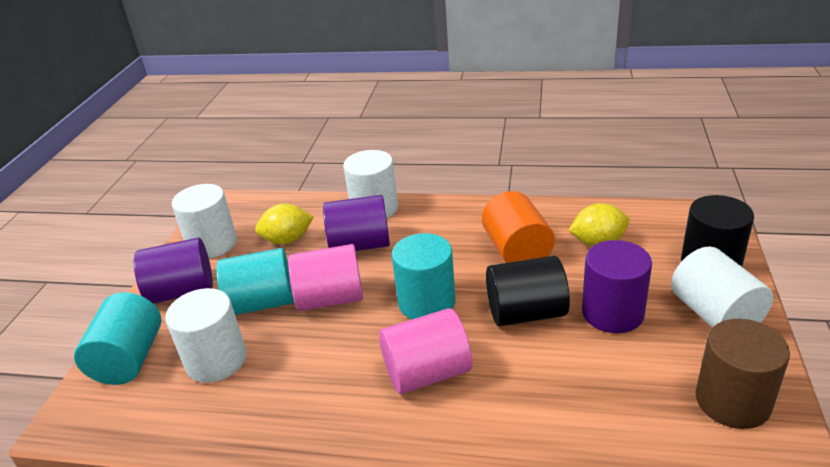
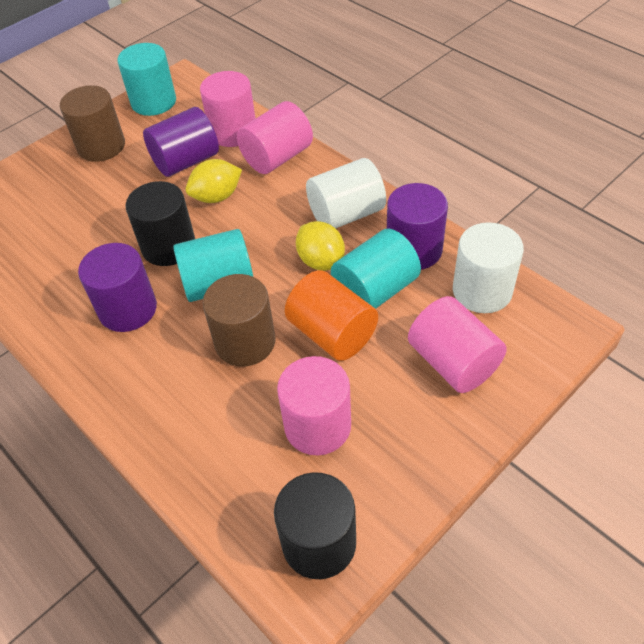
brown cylinder: [696,319,790,429] = 1 -> [60,85,125,162] [203,274,276,367] = 2
pink cylinder: [288,244,363,311] [379,308,472,394] = 2 -> [200,71,256,147] [237,101,313,174] [277,356,351,455] [408,296,507,393] = 4
white cylinder: [165,288,247,383] [172,184,237,258] [343,150,398,219] [671,246,773,328] = 4 -> [306,158,386,228] [453,222,524,313] = 2

